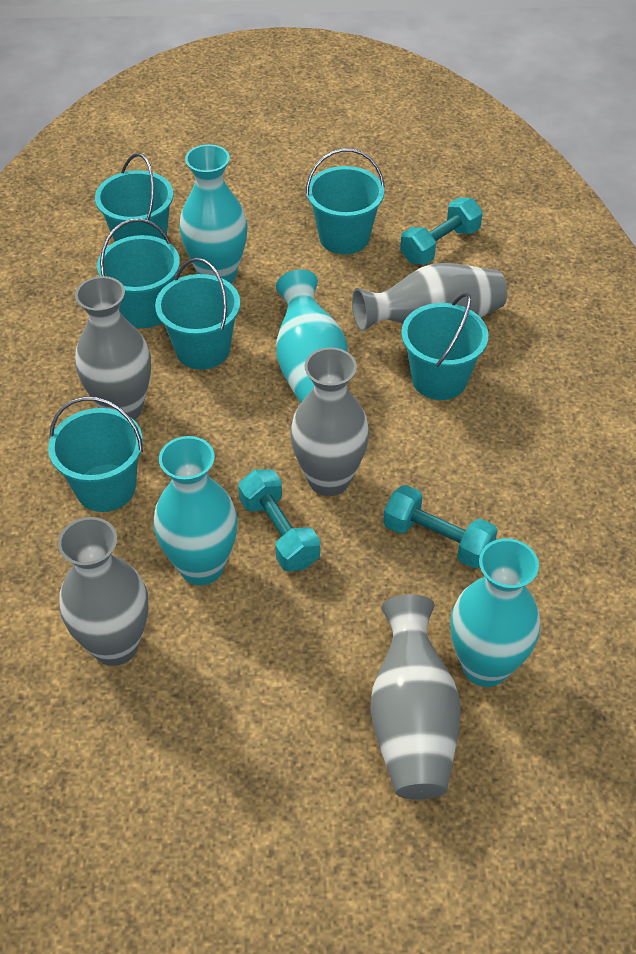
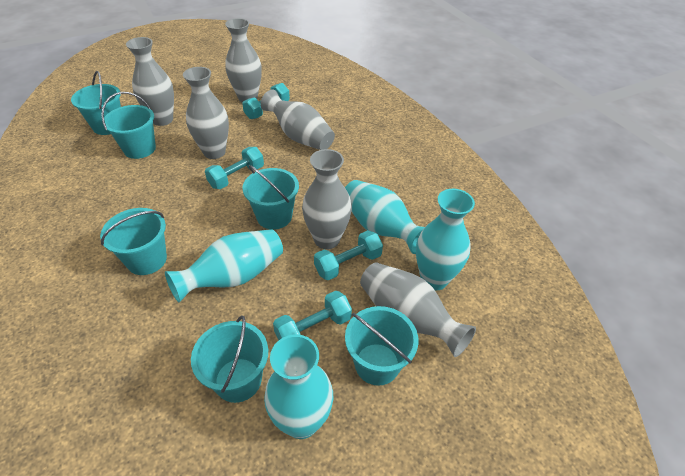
grey vase: [58,517,148,666] [75,276,151,420] [290,347,369,496] [352,263,507,331] [370,595,460,800] = 5 -> [126,37,174,126] [183,67,229,159] [225,18,262,103] [260,89,335,150] [302,149,352,249] [360,263,476,357] = 6
turquoise dumbbell: [238,469,320,571] [383,485,498,568] [400,198,483,265] = 3 -> [205,147,264,189] [242,83,290,119] [273,291,352,340] [314,230,383,280] = 4

